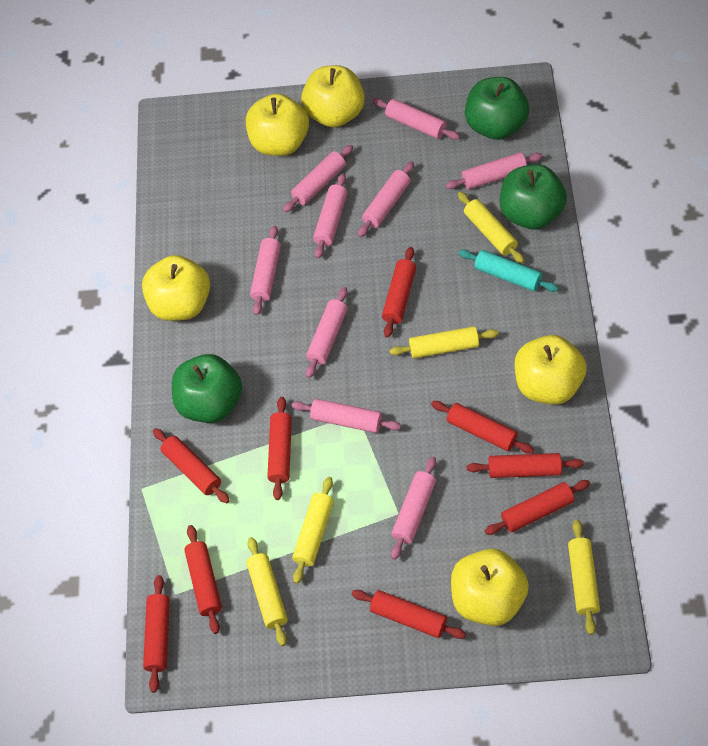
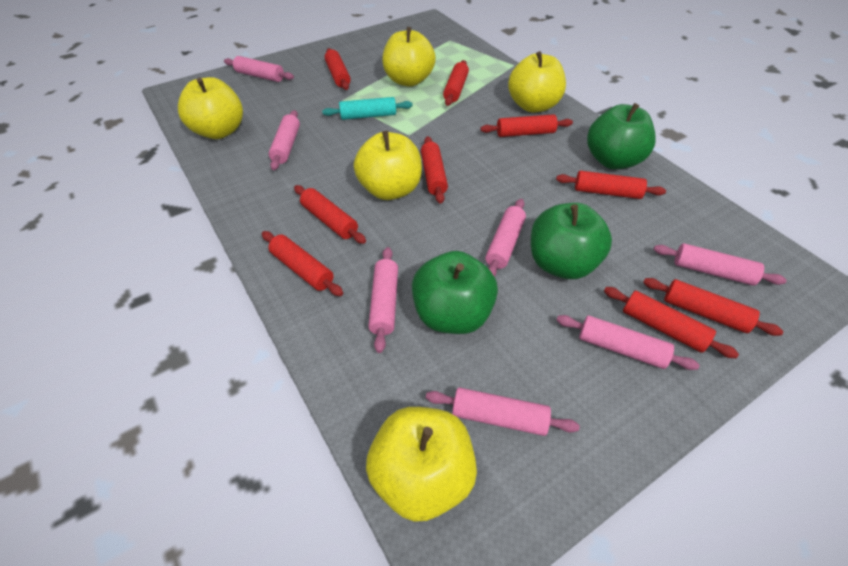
pink rolling pin: [250,226,281,315] [283,145,353,212] [291,399,401,433] [306,287,348,378] [313,173,347,259] [358,161,414,237] [372,98,460,140] [391,456,436,560] [445,152,543,190] = 9 -> [224,56,294,82] [269,110,300,170] [368,247,398,353] [426,387,580,436] [485,199,526,277] [556,315,700,370] [654,243,787,286] = 7
yellow rolling pin: [246,537,288,646] [292,477,334,584] [389,326,499,358] [458,192,524,264] [568,520,600,635] = 5 -> none = 0

